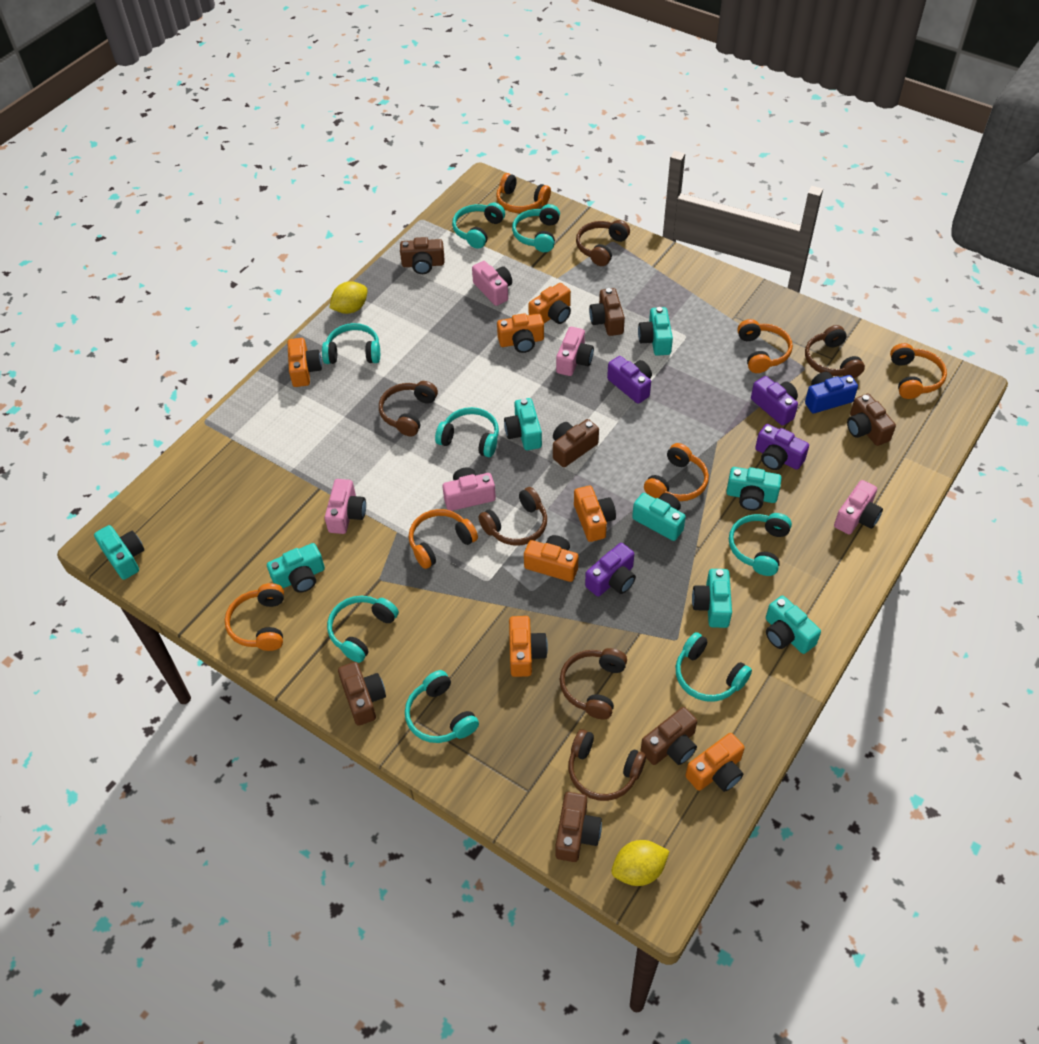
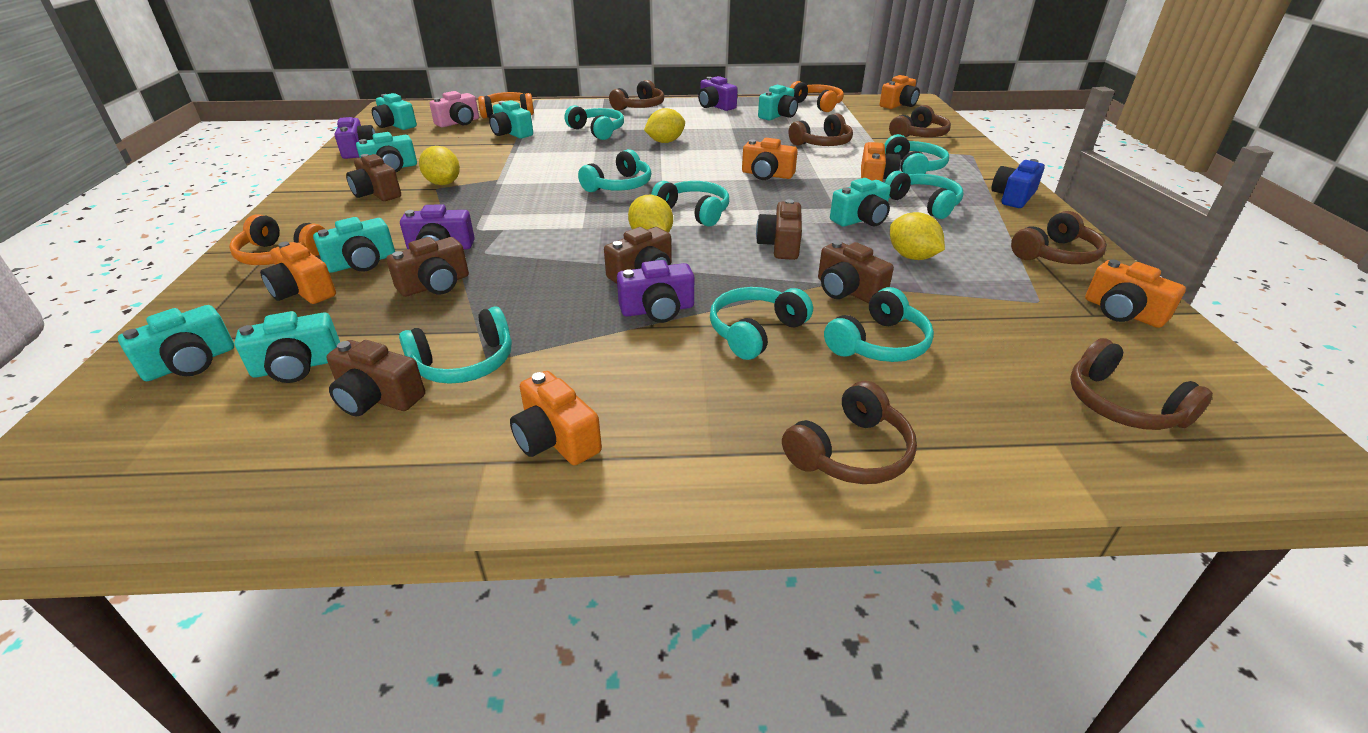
brown camera: [338,662,386,726] [400,237,444,274] [553,419,599,467] [555,792,602,862] [589,288,625,336] [640,707,697,765] [847,394,896,446] = 7 -> [326,340,425,416] [346,154,401,201] [386,237,469,297] [604,227,672,284] [756,199,802,260] [818,240,894,303] = 6
orange camera: [287,338,322,387] [497,313,544,353] [509,616,548,677] [524,535,578,582] [528,283,571,324] [574,486,616,542] [685,733,745,792] = 7 -> [260,242,336,304] [510,371,602,466] [742,138,798,180] [861,142,901,182] [880,75,920,109] [1085,259,1186,328] = 6
orange headphones: [225,583,284,651] [409,509,478,569] [496,173,551,213] [644,443,709,501] [737,319,793,373] [890,343,947,399] = 6 -> [229,214,325,265] [478,92,534,118] [790,81,844,112] = 3
pink camera: [325,479,366,534] [442,467,496,511] [472,261,512,306] [556,327,594,376] [834,480,883,535] = 5 -> [429,91,479,127] = 1
yellow lemon: [329,281,367,314] [611,840,669,886] = 2 -> [419,146,460,185] [628,195,673,233] [644,108,685,143] [890,212,945,260] = 4

